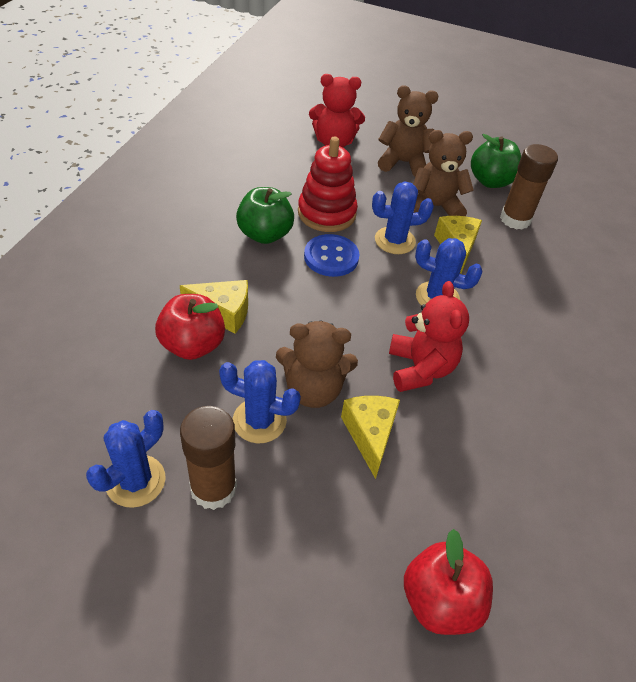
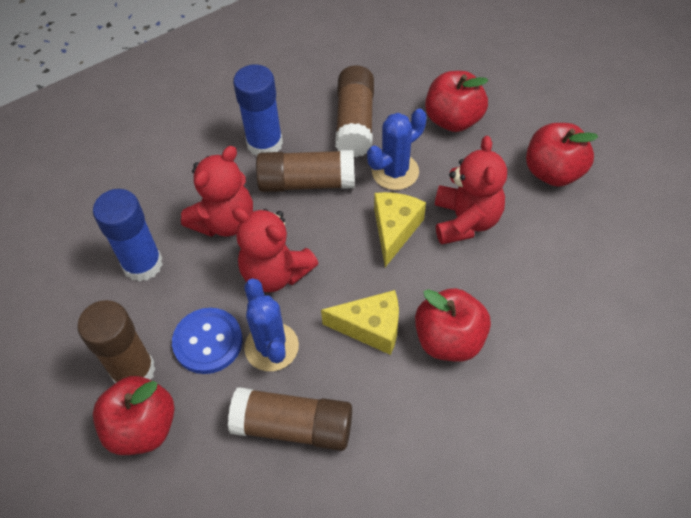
blue cactus: [86,410,166,508] [219,360,301,443] [372,182,434,254] [415,238,482,306] = 4 -> [244,279,299,371] [367,108,427,190] = 2
blue glue stick: none = 0 -> [93,189,163,282] [233,64,283,156] = 2
brown glue stick: [180,406,237,510] [500,144,558,230] = 2 -> [77,300,156,383] [228,387,352,451] [256,150,355,192] [335,66,374,157] = 4
brown teddy bear: [276,320,358,408] [378,86,438,177] [413,130,474,216] = 3 -> none = 0
green apple: [236,187,294,244] [471,134,521,188] = 2 -> none = 0
red apple: [155,294,225,360] [404,529,493,635] = 2 -> [93,376,175,455] [415,288,491,362] [425,71,488,132] [526,123,598,187] = 4
red stacking toy: [298,137,358,232] = 1 -> none = 0
red teddy bear: [309,74,365,147] [389,281,469,392] = 2 -> [181,146,253,237] [232,207,319,292] [435,136,507,245] = 3
yellow cheese: [180,280,248,334] [341,396,400,479] [434,216,482,273] = 3 -> [321,290,399,355] [374,192,426,267] = 2

